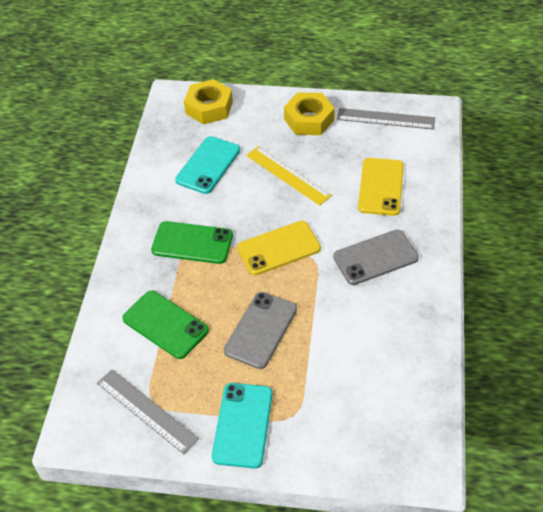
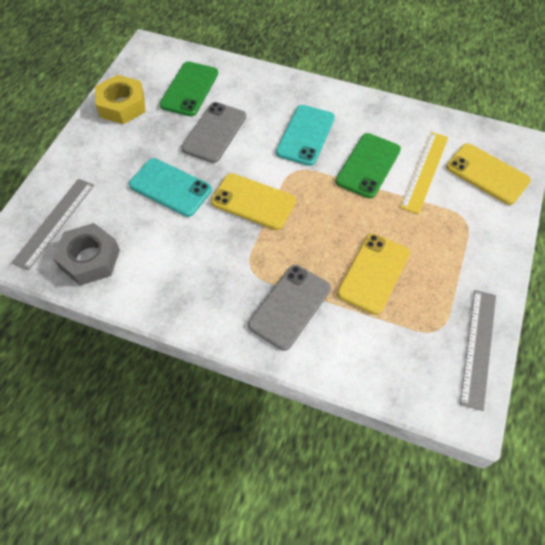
grey nut: none = 0 -> [53,223,120,286] = 1
yellow nut: [184,79,233,124] [284,93,335,135] = 2 -> [95,75,145,124] = 1
yellow phone: [237,221,321,275] [358,158,404,216] = 2 -> [211,173,296,230] [337,233,410,315] [446,143,531,205] = 3

